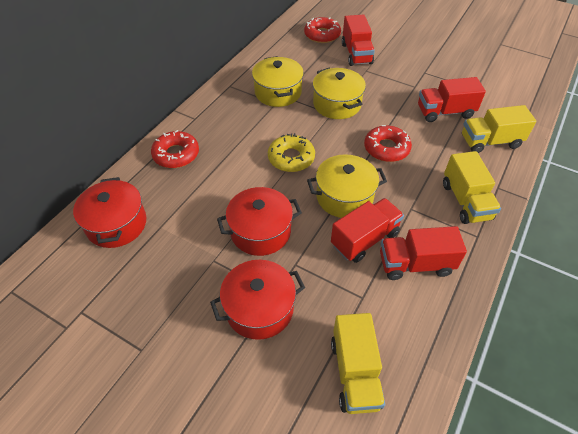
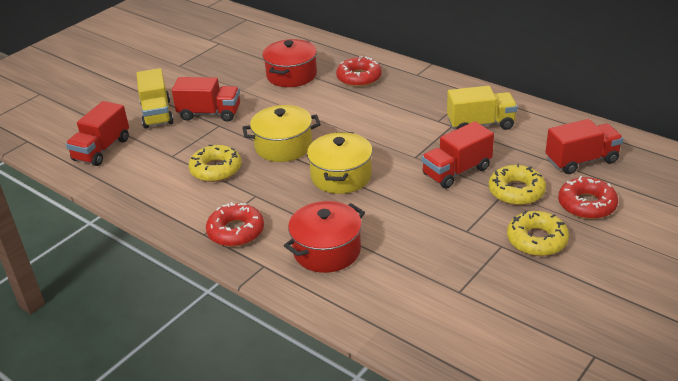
red pot: [73,177,147,248] [210,260,305,340] [217,187,302,256] = 3 -> [262,39,317,87] [284,201,365,273] = 2
yellow donut: [268,133,315,172] = 1 -> [189,145,242,182] [489,164,546,205] [507,211,569,256] = 3
yellow pot: [252,56,304,107] [307,154,387,218] [313,68,366,119] = 3 -> [242,105,321,162] [307,132,373,194] = 2
yellow truck: [331,313,385,414] [443,151,501,224] [462,105,536,153] = 3 -> [137,68,174,128] [447,86,518,130] = 2

